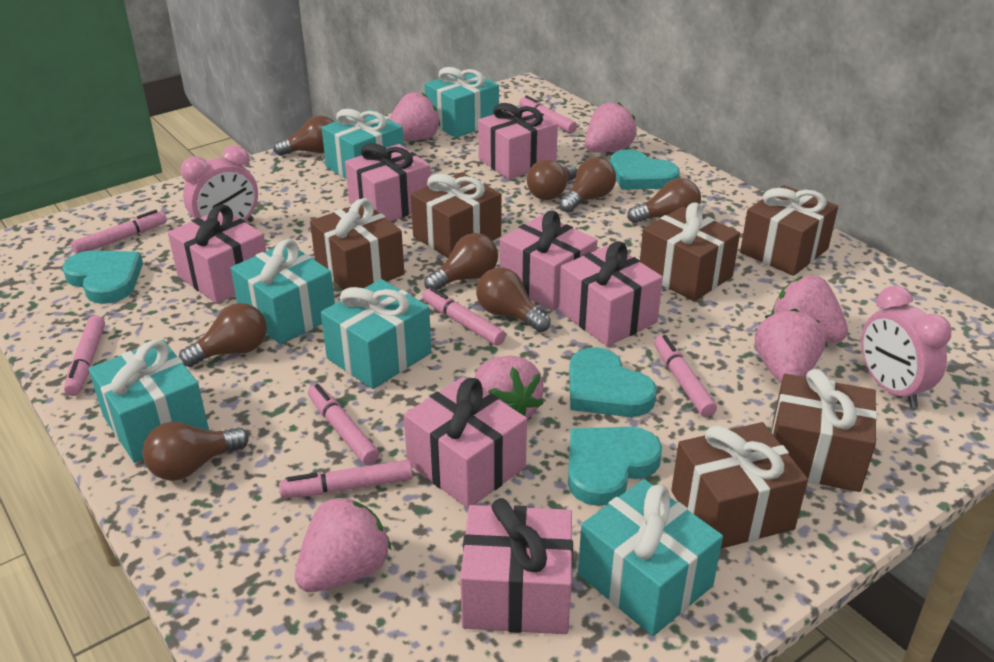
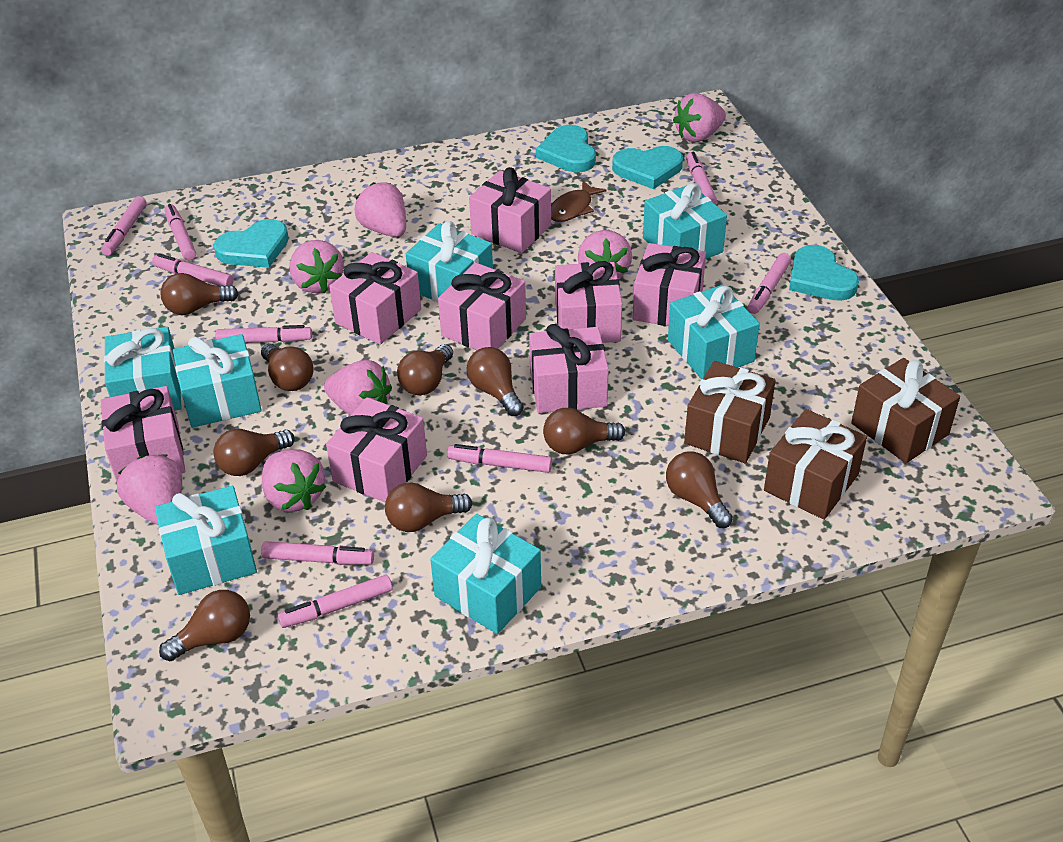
brown fish: none = 0 -> [551,180,607,222] = 1
brown gift: [310,198,404,290] [411,172,501,258] [640,203,740,301] [671,422,808,549] [740,185,838,276] [772,369,877,492] = 6 -> [684,361,776,463] [764,409,867,520] [851,358,960,463] = 3
brown light bulb: [142,422,249,481] [179,303,267,367] [273,116,334,156] [424,233,498,290] [476,268,551,332] [527,159,577,200] [559,158,616,213] [627,178,701,223] = 8 -> [159,590,250,661] [161,273,239,315] [214,429,295,476] [261,344,314,391] [385,483,472,532] [397,344,453,395] [467,347,524,416] [543,408,625,454] [666,451,733,528] = 9
pink clock: [181,145,258,222] [861,286,952,408] = 2 -> none = 0
pink gift: [168,204,266,304] [345,143,431,221] [404,377,527,509] [460,498,573,634] [478,103,558,179] [500,210,597,311] [559,241,663,347] = 7 -> [101,386,185,482] [326,397,427,502] [329,252,421,345] [438,262,526,350] [469,167,551,253] [529,324,609,413] [555,261,622,343] [633,243,706,326] = 8
pink marker: [64,315,105,396] [71,210,167,254] [279,460,413,498] [308,384,379,465] [423,287,506,346] [519,95,577,133] [654,335,717,417] = 7 -> [101,196,147,256] [152,254,234,286] [165,204,196,261] [215,325,312,343] [261,541,374,565] [278,575,392,628] [447,444,552,473] [686,151,717,205] [748,253,791,314] = 9
pink strawberry: [295,496,392,592] [389,92,440,140] [474,355,543,419] [585,102,637,152] [755,309,826,383] [771,276,848,343] = 6 -> [117,454,182,526] [262,450,326,512] [289,240,344,293] [324,360,392,415] [355,182,406,237] [578,230,632,279] [673,93,726,142] = 7
turquoise gift: [88,340,209,463] [231,239,335,345] [321,279,431,389] [322,109,404,179] [425,67,499,138] [578,479,723,636] = 6 -> [104,327,182,410] [155,486,257,595] [173,334,262,428] [406,221,493,302] [430,514,541,634] [643,183,727,259] [668,285,760,380] = 7

